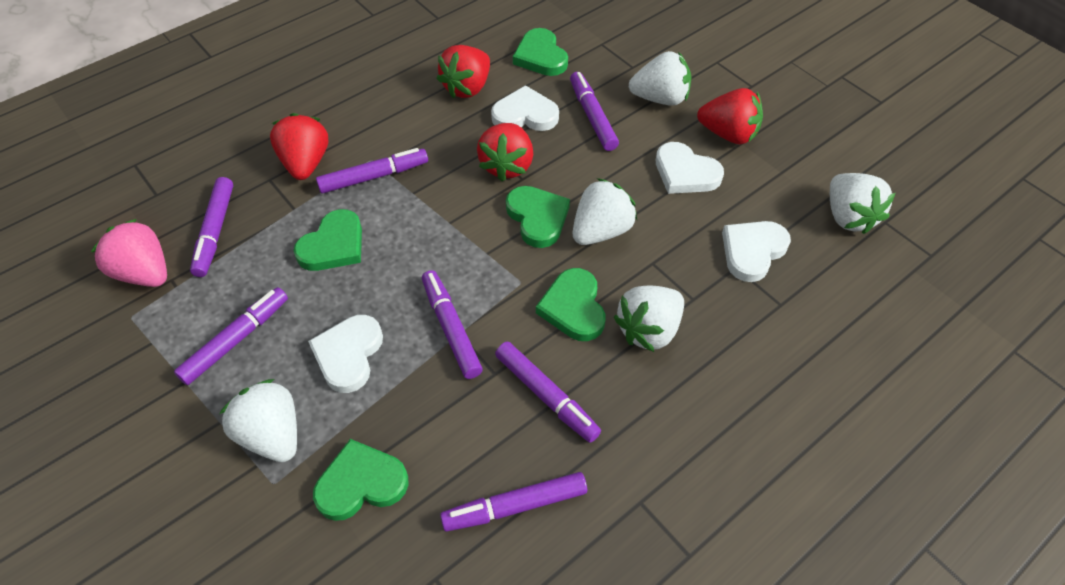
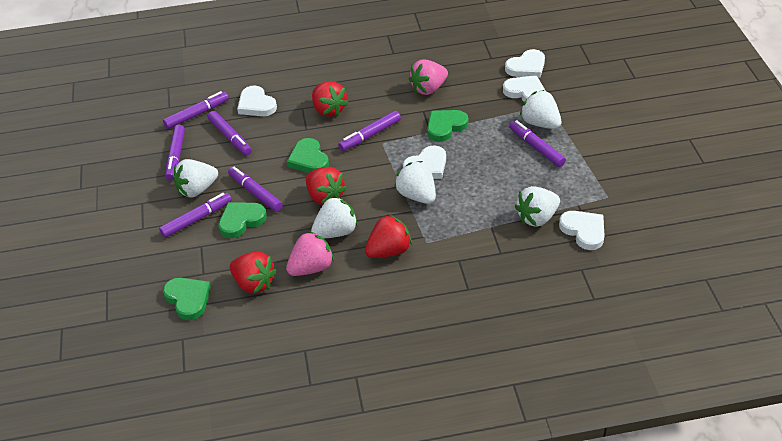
green heart: [293,209,362,271] [313,439,409,521] [506,186,570,248] [513,28,568,76] [536,268,605,341] = 5 -> [163,278,211,320] [218,202,267,238] [287,138,329,173] [427,110,469,142] = 4
pink strawberry: [91,219,167,287] = 1 -> [286,231,334,276] [409,60,448,95] = 2
white heart: [308,315,383,393] [491,85,559,131] [656,142,724,194] [722,221,791,282] = 4 -> [237,85,277,116] [403,145,446,179] [503,75,546,102] [505,49,545,78] [559,211,605,250] = 5

